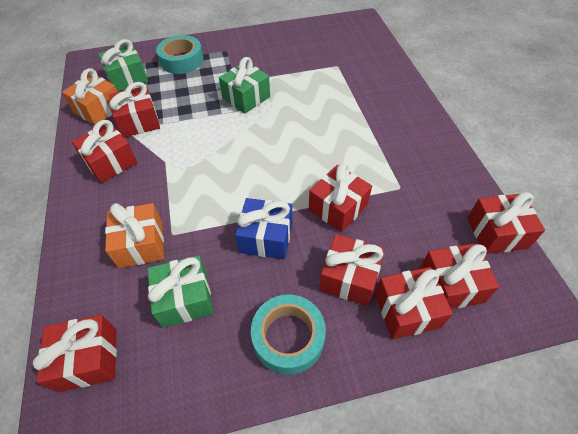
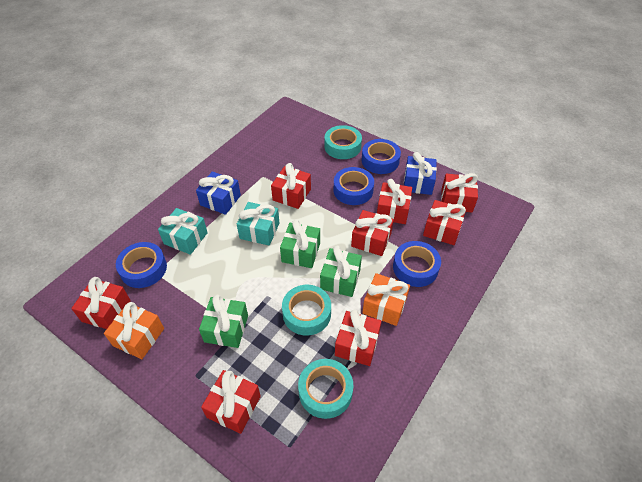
blue gift: [235,198,292,259] = 1 -> [196,171,241,215] [404,152,437,195] = 2
blue tape: none = 0 -> [116,242,167,288] [333,167,374,205] [362,139,401,174] [393,241,441,287] = 4
turquoise gift: none = 0 -> [158,208,208,255] [237,202,280,246] = 2
turquoise tape: [156,35,204,74] [251,294,326,375] = 2 -> [282,285,331,336] [298,359,354,419] [325,125,362,159] = 3

